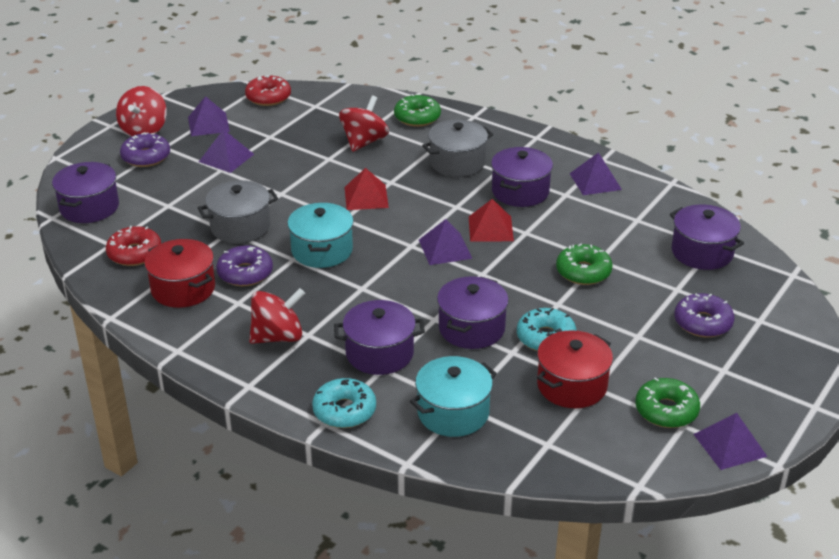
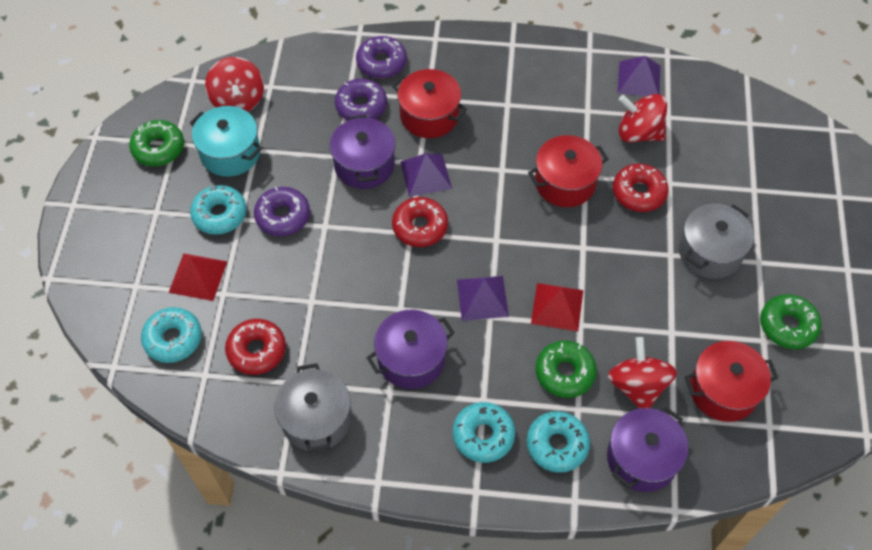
purple pot: [52,162,119,223] [334,300,425,375] [437,276,509,349] [491,147,553,207] [670,204,744,270] = 5 -> [330,115,395,189] [367,310,455,389] [607,407,688,492] = 3
purple pyramid: [188,96,230,136] [199,129,254,173] [419,219,473,265] [569,152,622,195] [693,413,767,470] = 5 -> [400,153,452,197] [457,276,509,321] [617,56,661,96] = 3
red donut: [106,226,161,266] [245,75,291,106] = 2 -> [225,319,286,375] [392,197,448,247] [613,164,669,212] = 3
red pot: [144,239,215,308] [537,330,613,408] = 2 -> [392,69,467,138] [528,135,608,207] [685,341,778,422] = 3
turquoise donut: [312,378,376,428] [517,308,577,351] = 2 -> [141,307,202,363] [190,185,247,235] [453,402,515,463] [527,411,590,473] = 4
turquoise pot: [288,203,354,268] [410,356,497,437] = 2 -> [190,106,262,177] = 1

